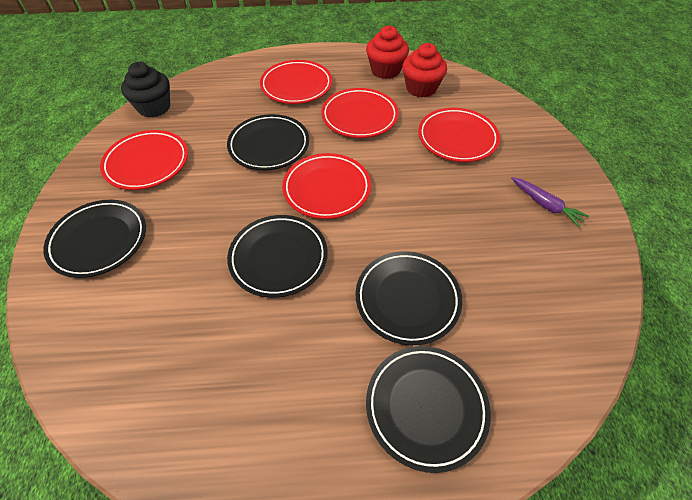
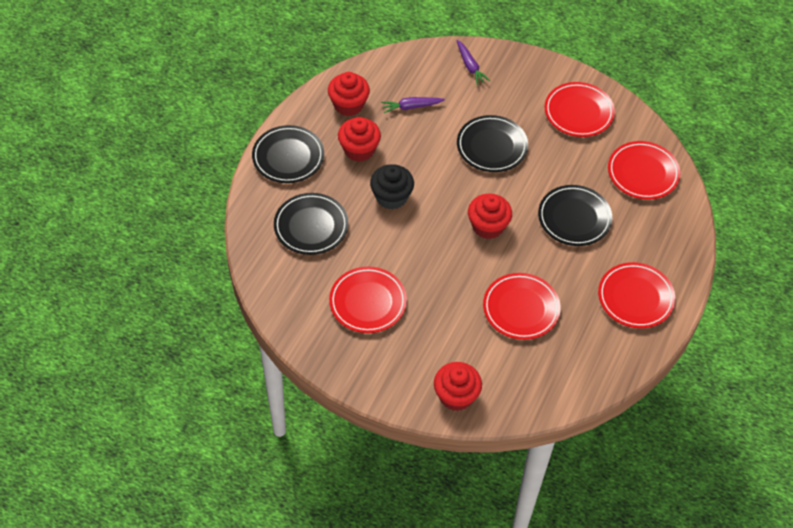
black plate: [43,200,146,278] [227,114,309,170] [227,215,328,298] [355,251,462,345] [366,346,491,473] = 5 -> [252,125,324,183] [274,193,349,255] [457,115,528,172] [538,185,612,246] = 4
purple carrot: [511,177,589,227] = 1 -> [381,97,445,113] [456,40,490,85] = 2
red cupcake: [366,26,409,79] [402,43,447,98] = 2 -> [328,72,370,116] [338,117,381,162] [434,362,482,411] [468,194,512,239] = 4

